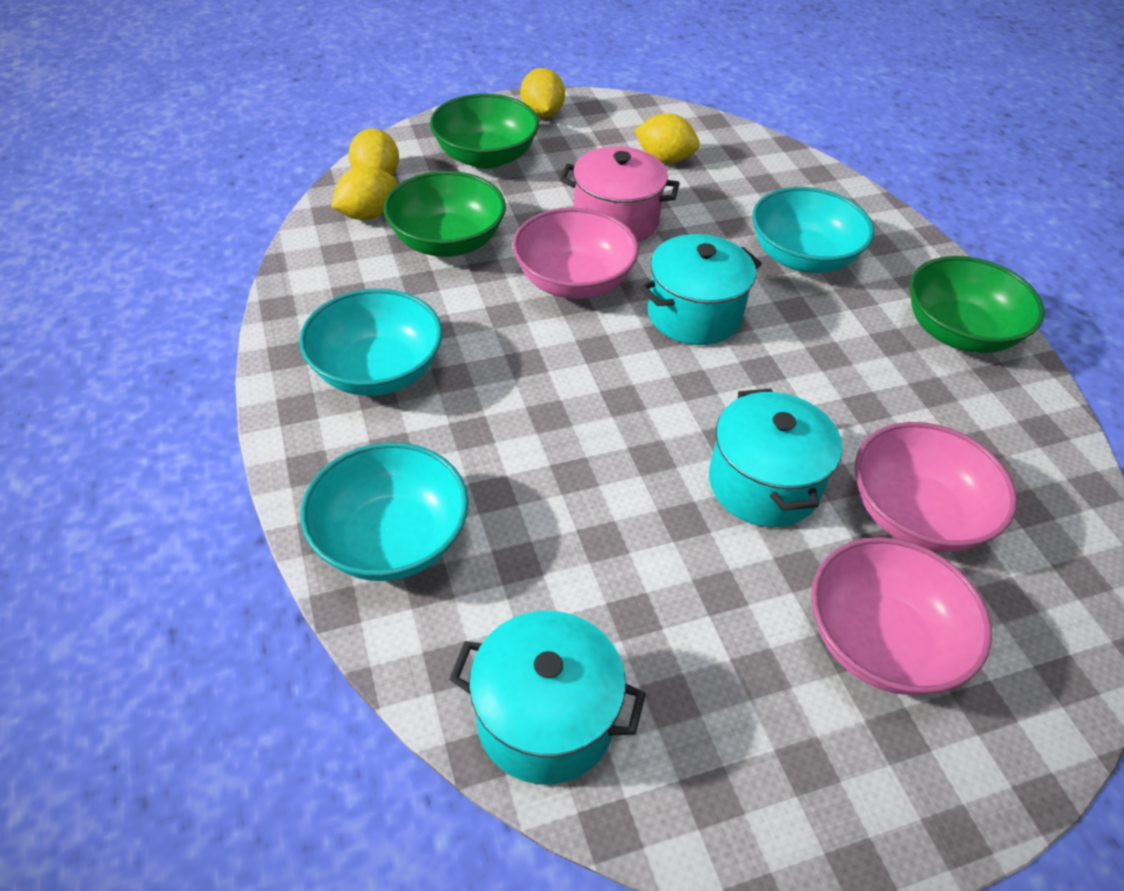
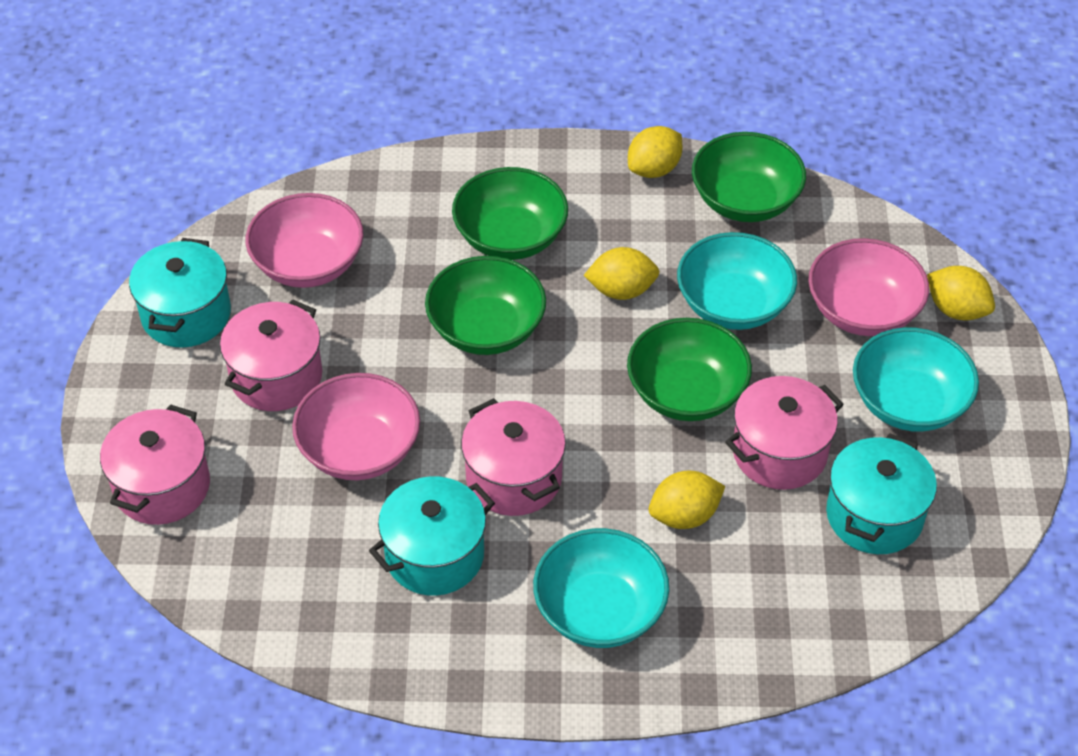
green bowl: [384,171,506,257] [430,93,539,169] [910,256,1045,353] = 3 -> [425,256,546,355] [452,167,568,260] [627,318,752,421] [692,132,806,222] = 4
pink pot: [560,146,680,242] = 1 -> [100,404,210,525] [220,299,322,411] [461,398,566,516] [725,376,844,490] = 4

